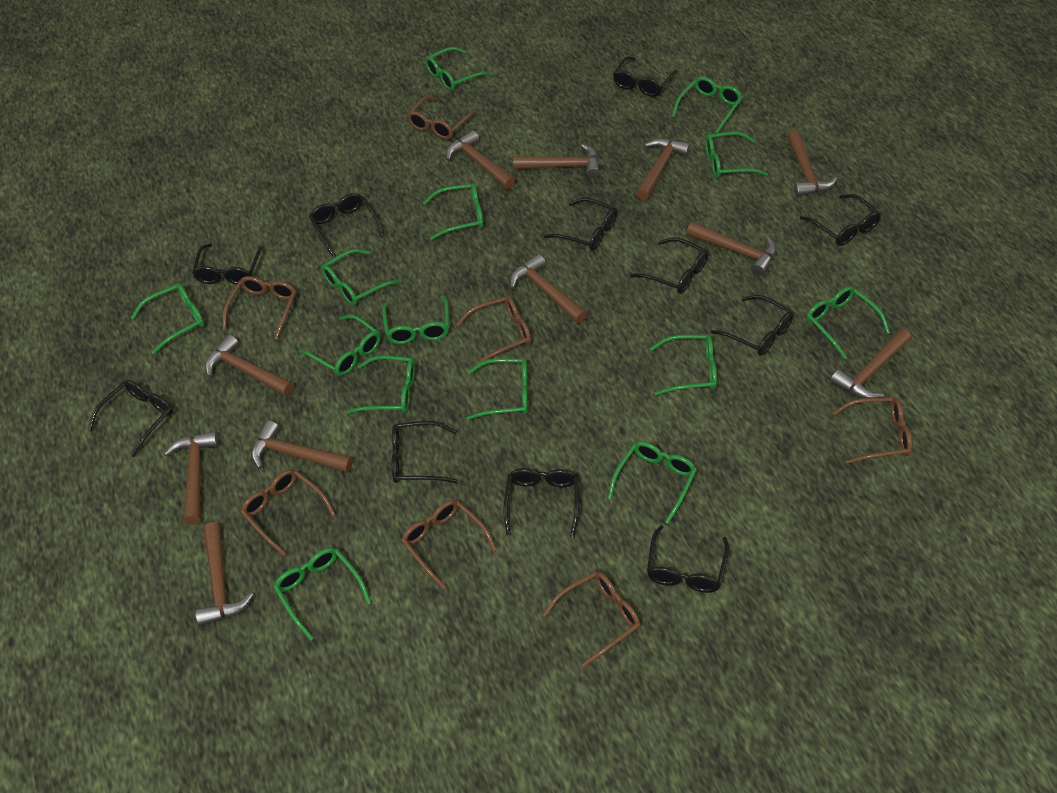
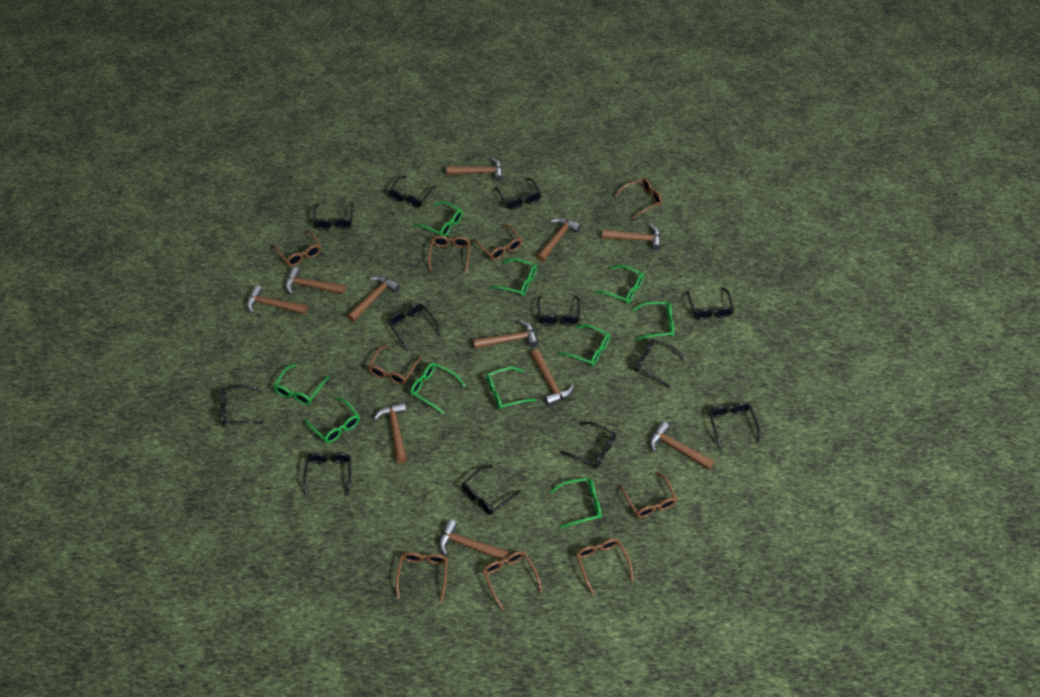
black glasses: [88,380,173,457] [192,243,263,285] [309,193,384,257] [392,421,458,483] [503,468,579,538] [544,198,617,251] [613,56,678,97] [631,237,708,294] [647,525,729,593] [711,295,794,356] [800,194,881,246] = 11 -> [220,385,264,426] [303,452,351,497] [313,202,354,230] [388,303,441,351] [389,176,436,207] [462,465,521,515] [495,178,541,210] [537,295,580,326] [560,422,616,468] [635,339,686,388] [687,288,734,320] [709,402,760,449] = 12
brown glasses: [223,276,296,340] [240,469,336,556] [401,500,497,590] [407,96,478,139] [456,296,531,364] [543,571,640,667] [832,397,912,464] = 7 -> [274,231,321,266] [368,345,421,385] [396,552,448,602] [428,236,470,273] [473,225,522,260] [482,551,542,610] [576,538,634,595] [614,178,662,219] [619,472,677,518] = 9
green glasses: [131,284,204,354] [273,548,371,641] [299,314,381,376] [322,249,401,305] [347,355,415,414] [382,296,449,344] [423,183,483,240] [425,47,493,91] [466,358,528,420] [608,441,697,524] [650,335,717,396] [672,76,743,133] [705,131,768,178] [807,286,890,359] = 14 -> [274,364,329,405] [304,398,360,443] [410,363,465,414] [414,201,463,236] [486,367,536,409] [489,258,537,296] [550,478,601,528] [559,324,610,366] [594,265,644,304] [632,302,674,340] = 10

